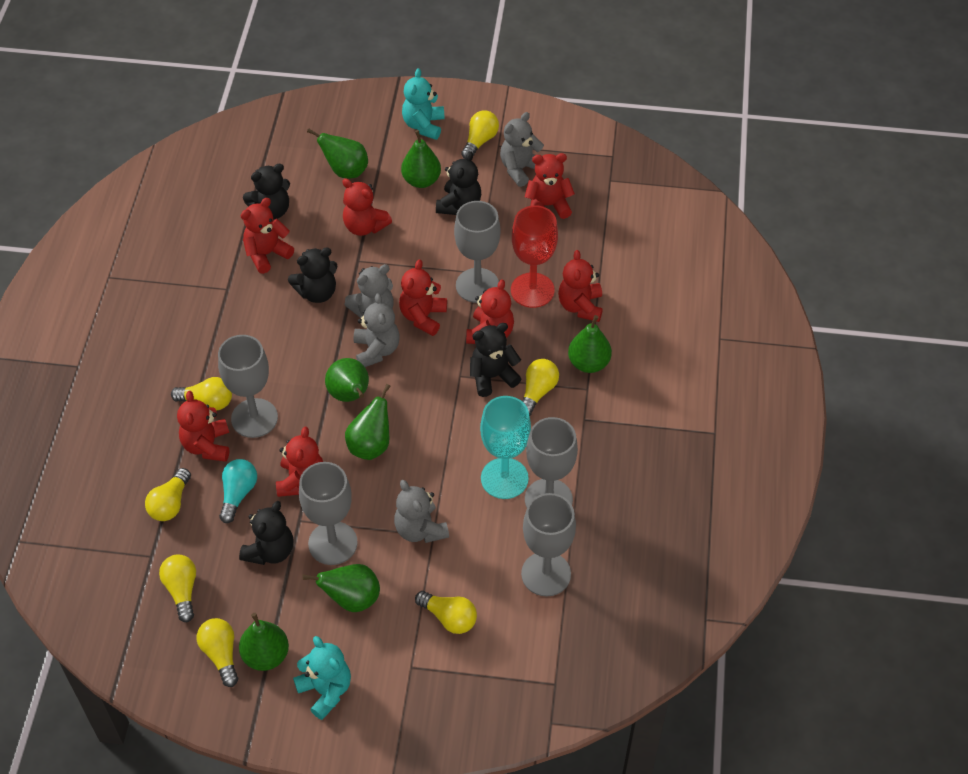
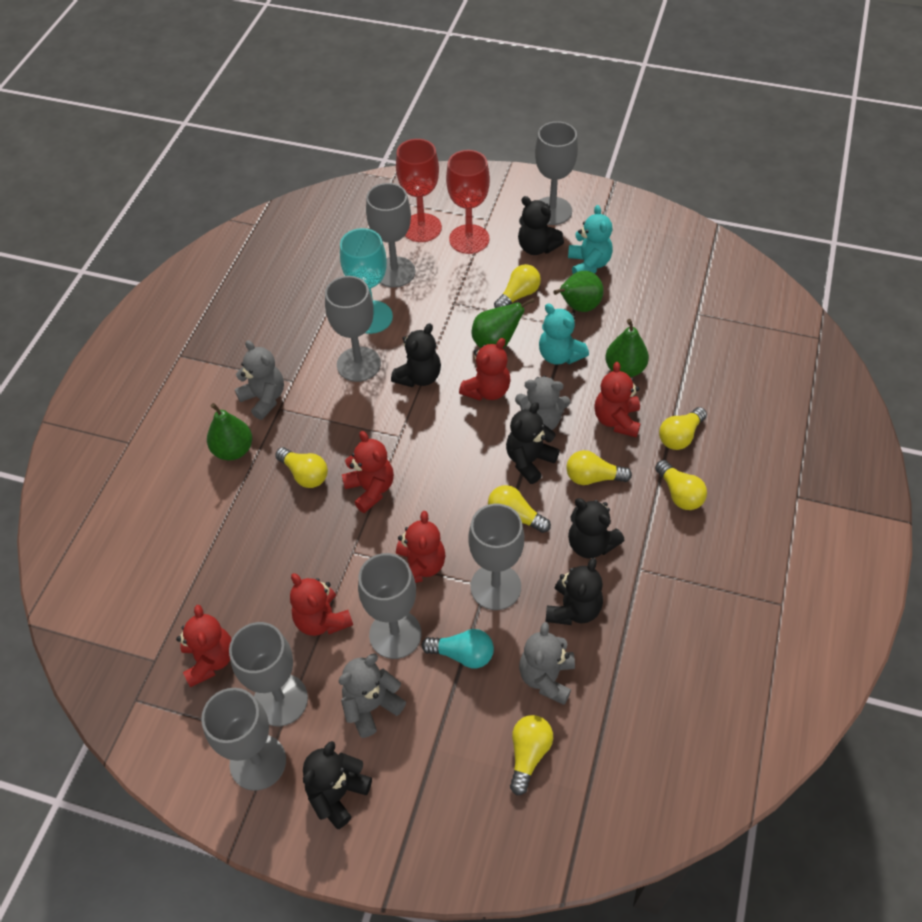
black teddy bear: [239,501,294,565] [243,164,290,219] [288,247,338,303] [436,151,481,215] [470,323,521,397] = 5 -> [303,741,372,829] [391,323,441,387] [506,402,560,484] [518,196,564,255] [545,558,603,625] [568,498,625,558] = 6
green pear: [239,613,289,671] [302,564,380,612] [307,128,368,178] [325,358,369,402] [345,384,391,460] [401,130,441,188] [568,315,612,373] = 7 -> [207,403,252,460] [472,298,535,348] [554,271,604,312] [605,319,649,378] = 4
grey goblet: [218,335,278,438] [299,462,358,565] [454,201,501,303] [521,493,576,596] [525,417,578,507] = 5 -> [201,688,286,791] [229,622,308,726] [325,276,381,382] [358,553,422,659] [366,183,415,288] [468,504,524,610] [535,121,578,225] = 7
red goblet: [511,205,558,308] = 1 -> [396,139,442,242] [446,150,490,254] = 2
red teddy bear: [177,391,229,462] [240,198,294,274] [276,427,323,497] [342,179,392,236] [399,259,447,336] [466,279,514,344] [525,153,575,219] [558,250,603,322] = 8 -> [176,605,232,687] [290,573,353,636] [342,431,394,513] [396,511,445,583] [459,338,511,401] [594,362,641,437] = 6

